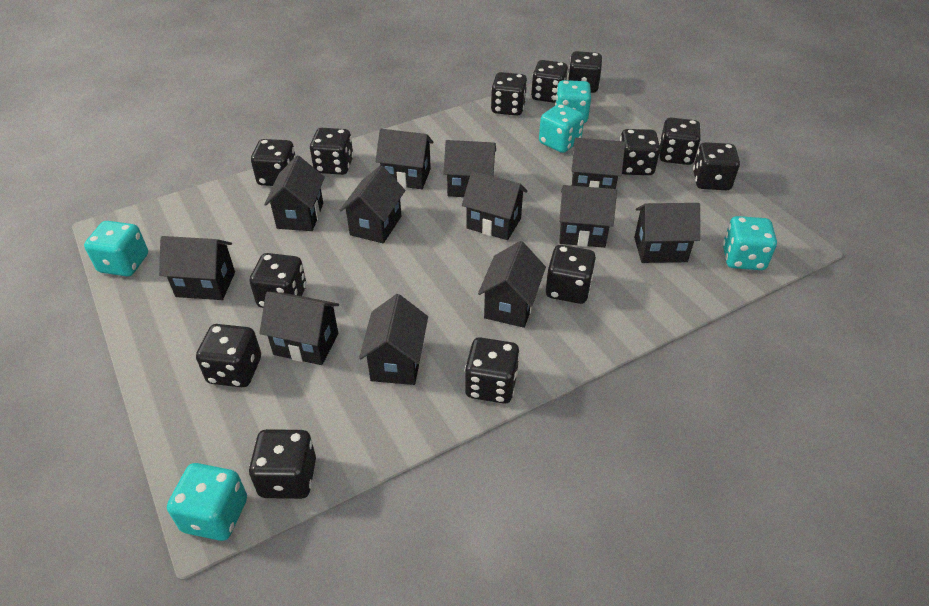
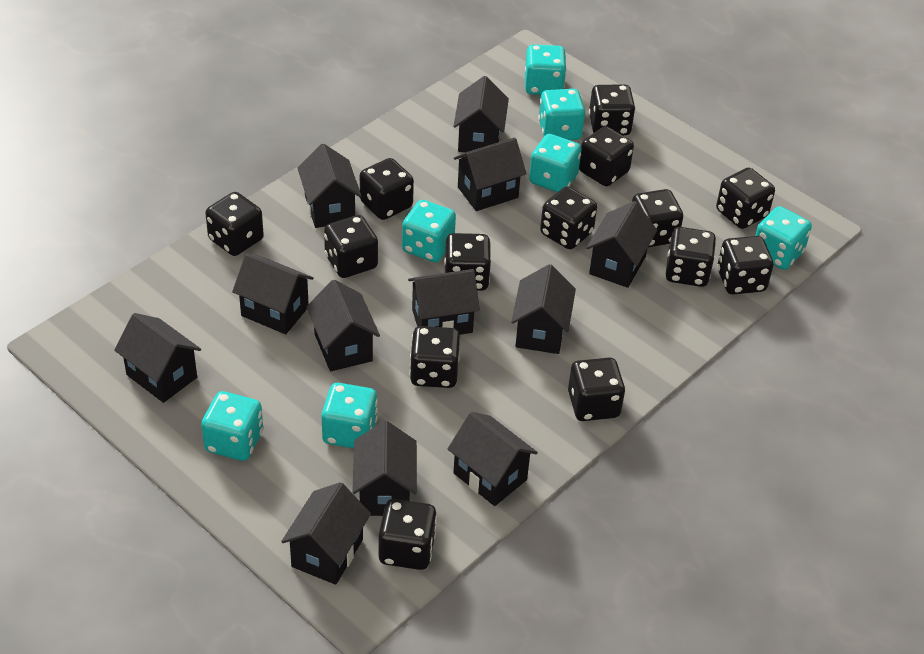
black dice: [196,324,261,387] [249,253,306,308] [249,429,316,499] [251,139,296,186] [310,128,354,175] [465,337,520,404] [491,72,527,116] [531,60,568,103] [546,245,596,304] [568,51,602,93] [620,129,660,175] [659,117,701,165] [693,142,740,190] = 13 -> [205,192,264,256] [324,215,378,278] [360,158,414,220] [378,499,437,570] [410,326,460,388] [444,233,491,291] [540,186,597,249] [568,357,625,421] [579,126,634,186] [589,84,635,136] [632,189,683,247] [666,227,716,287] [716,168,775,229] [717,236,773,294] = 14
turquoise dice: [84,221,148,276] [167,463,247,541] [539,104,584,153] [555,80,591,123] [723,216,777,270] = 5 -> [201,391,263,461] [321,383,378,448] [402,200,456,262] [525,45,567,95] [529,134,581,192] [538,89,585,140] [755,206,812,270] = 7

